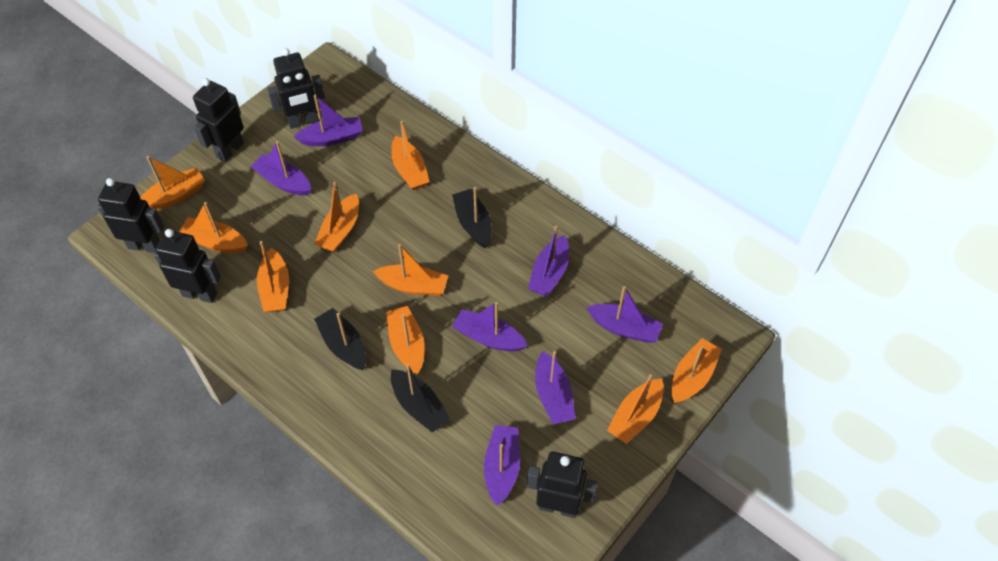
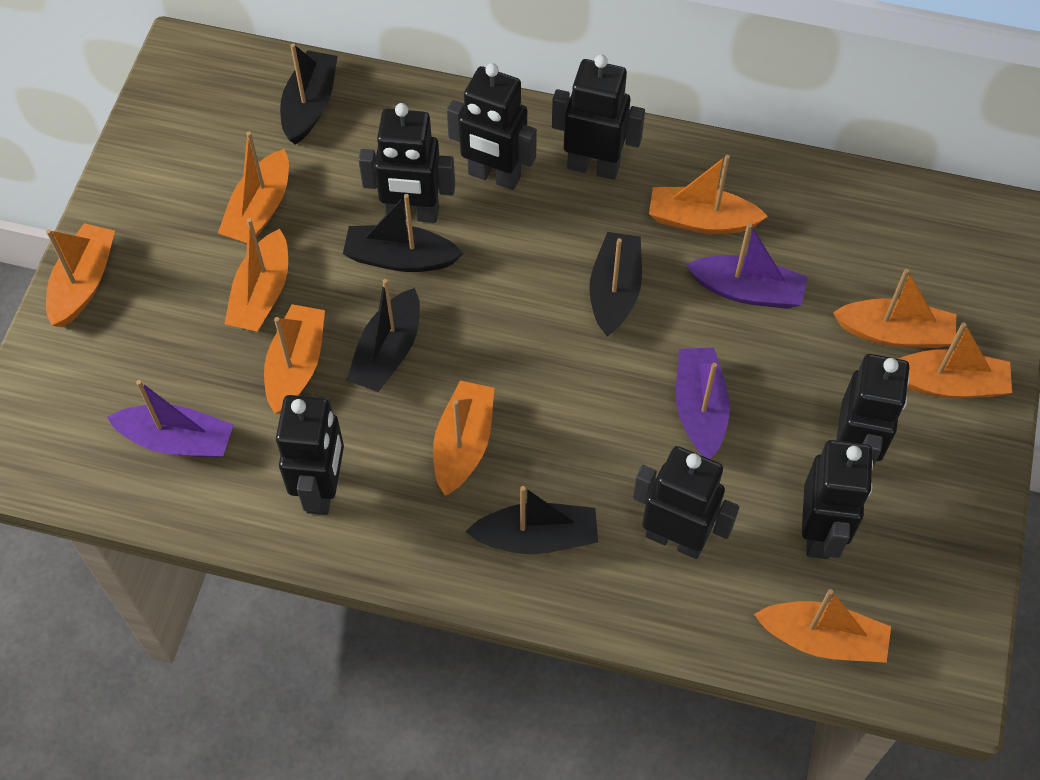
black boat: [314,308,366,370] [391,364,451,433] [452,187,492,248] = 3 -> [280,44,338,145] [343,194,463,272] [346,279,420,392] [465,486,598,554] [589,232,642,336] = 5
black robot: [98,178,164,253] [154,229,221,303] [193,78,244,162] [267,48,325,129] [527,451,598,518] = 5 -> [276,395,344,515] [358,103,455,223] [447,63,537,190] [552,55,645,180] [633,446,739,559] [802,440,873,559] [836,354,909,467] = 7
purple boat: [250,141,311,196] [294,95,363,146] [452,302,528,351] [484,425,520,506] [528,226,569,296] [535,351,575,424] [586,286,663,343] = 7 -> [107,380,234,458] [676,348,730,459] [686,223,808,309] = 3

